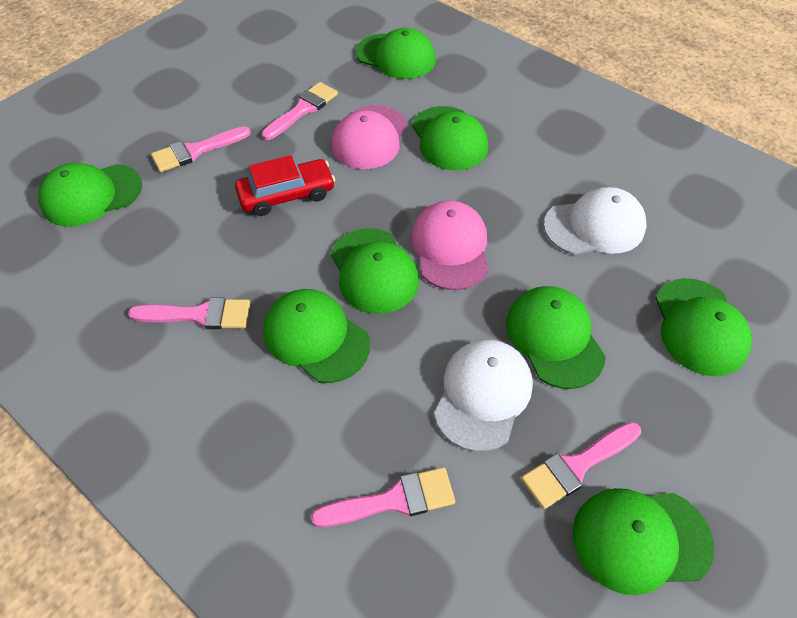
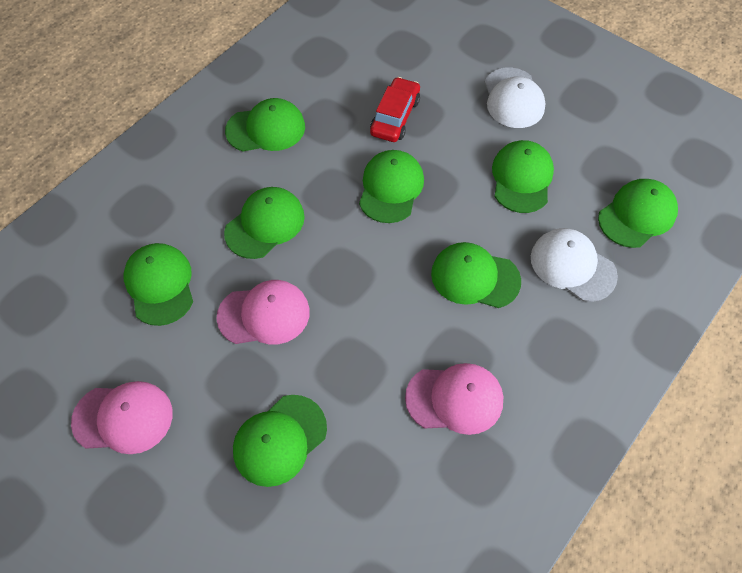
pink brush: [128,297,250,329] [151,126,251,172] [261,82,338,140] [311,467,455,527] [521,422,641,509] = 5 -> none = 0
pink cap: [331,105,407,169] [411,200,489,290] = 2 -> [71,381,173,454] [216,280,310,345] [405,363,503,435] = 3

